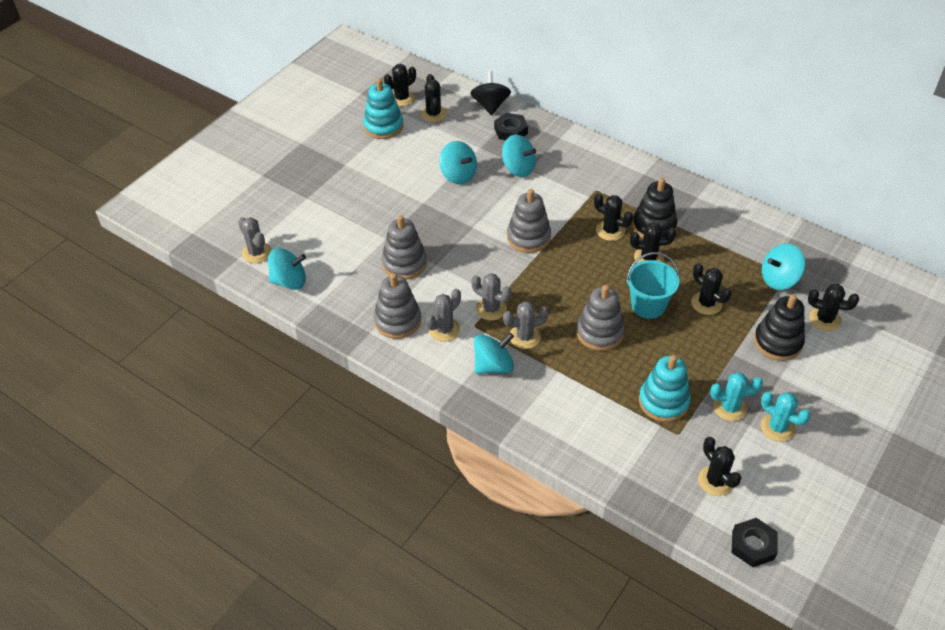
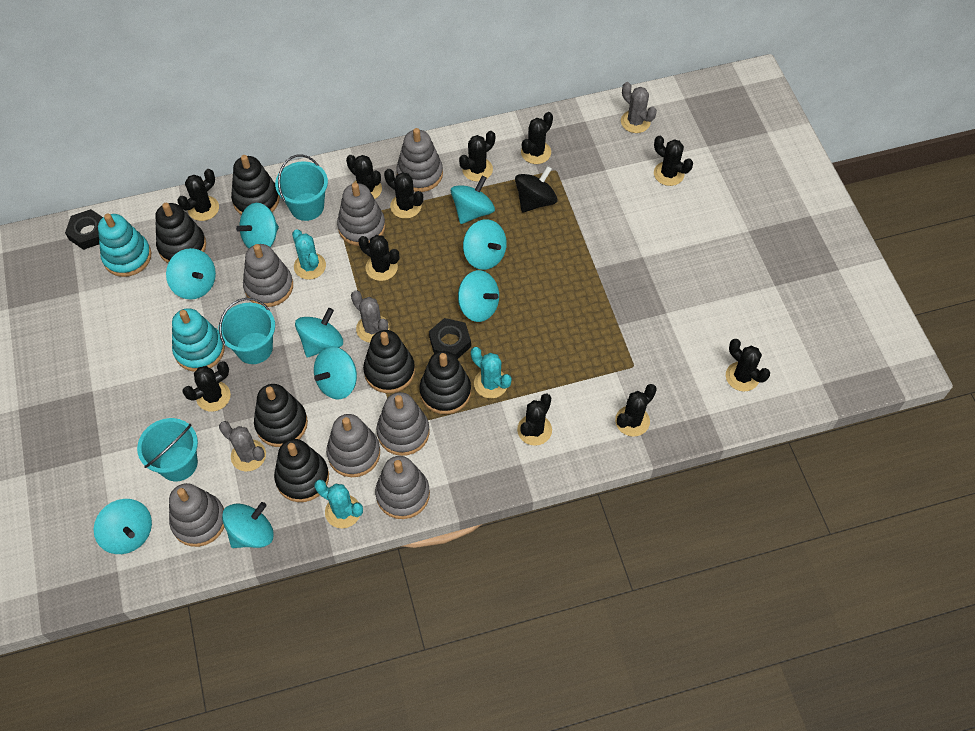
black cactus: [384,64,416,106] [421,74,447,122] [594,193,633,241] [630,222,676,263] [691,263,732,315] [698,437,742,496] [808,284,859,331] = 7 -> [177,169,219,221] [182,361,231,412] [346,155,382,199] [358,235,399,281] [384,169,423,219] [459,131,495,182] [517,394,552,446] [521,112,553,164] [615,384,657,437] [654,136,693,186] [726,339,770,391] = 11
black stacking toy: [632,178,677,238] [754,294,805,361] = 2 -> [155,203,206,263] [231,155,280,215] [254,384,308,447] [274,439,329,502] [363,330,415,393] [419,351,471,414] = 6
grey cactus: [238,217,272,263] [426,289,461,342] [471,273,512,321] [503,301,549,349] = 4 -> [219,421,266,471] [351,290,389,343] [621,82,657,133] = 3
grey stacking toy: [374,273,421,339] [382,215,427,279] [507,189,551,253] [576,285,625,351] = 4 -> [169,483,224,547] [243,244,293,307] [326,414,380,477] [337,183,385,246] [375,456,430,519] [376,392,430,456] [396,128,443,192] = 7
turquoise bucket: [626,252,680,319] = 1 -> [137,418,198,481] [218,298,275,364] [275,155,328,221] = 3
turquoise cactus: [710,372,763,421] [761,392,811,442] = 2 -> [292,229,326,280] [314,479,363,528] [471,347,512,398] = 3
turquoise spinning top: [268,248,306,290] [439,141,477,184] [474,333,514,374] [502,135,536,177] [762,244,805,290] = 5 -> [94,499,152,554] [166,248,216,300] [222,502,274,548] [236,203,279,248] [295,308,343,358] [314,347,357,400] [451,176,495,224] [458,270,499,322] [463,219,507,270] = 9

